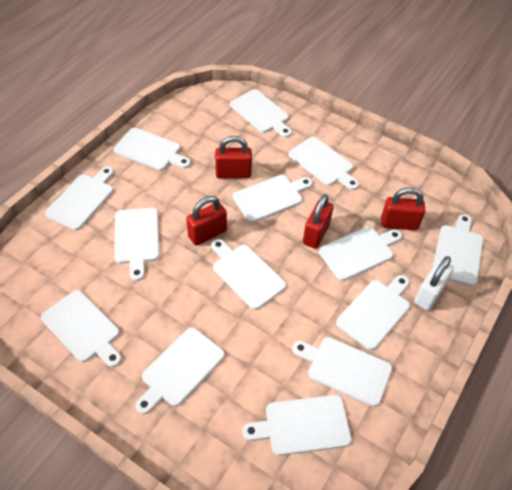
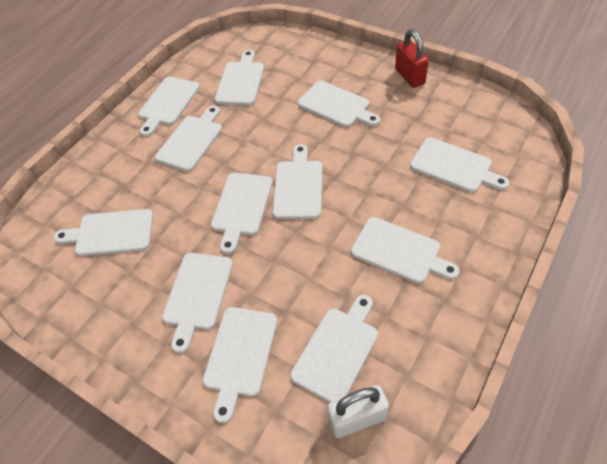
red padlock: [186,196,227,246] [215,136,252,178] [303,194,334,249] [381,187,425,230] = 4 -> [395,29,429,88] = 1
white cutting board: [41,290,122,367] [45,167,114,231] [114,128,191,171] [114,208,160,281] [135,327,225,414] [211,239,286,310] [230,89,292,138] [233,175,312,223] [242,395,352,456] [288,137,359,190] [292,337,392,407] [319,227,402,281] [336,275,410,350] [433,214,484,286] = 14 -> [54,209,153,256] [138,77,200,137] [155,106,222,172] [162,253,233,353] [203,307,277,423] [211,173,273,254] [215,50,264,106] [272,144,322,219] [290,295,378,403] [298,81,380,127] [351,217,460,284] [410,137,510,193] = 12

